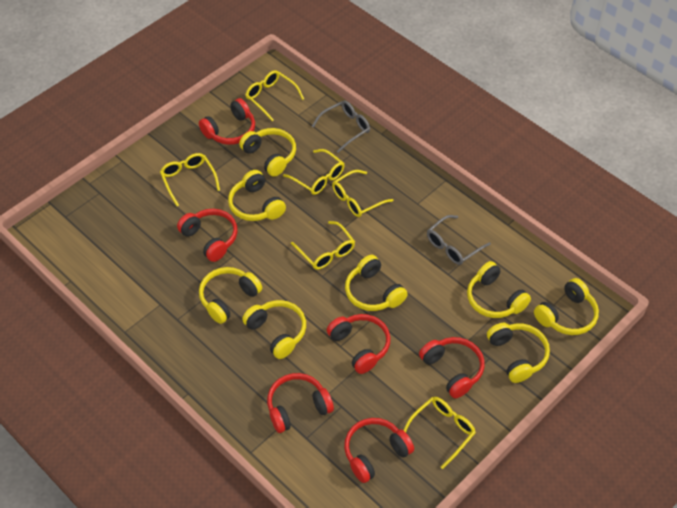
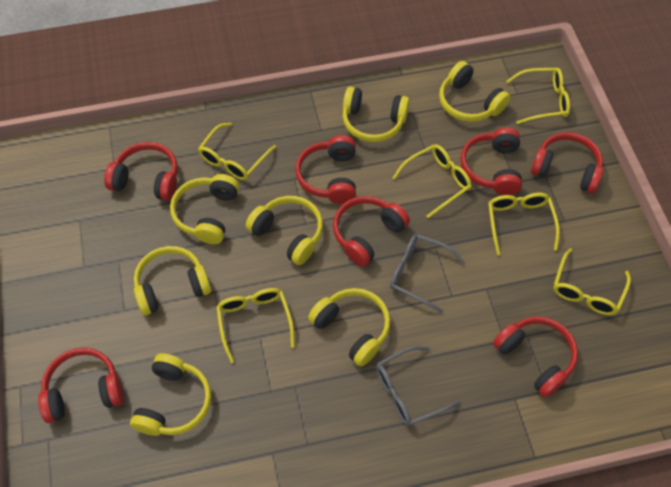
red headphones: [177,209,237,262] [199,98,255,145] [267,373,334,433] [327,314,391,374] [344,418,414,483] [419,337,484,399] = 6 -> [38,348,123,423] [104,142,178,201] [295,135,356,204] [333,196,410,267] [460,127,522,195] [493,316,578,398] [531,132,604,194] = 7
yellow headphones: [199,267,262,324] [228,170,286,221] [239,128,296,177] [242,300,306,359] [345,255,408,311] [467,261,531,318] [487,323,550,383] [534,278,599,335] = 8 -> [130,353,211,436] [134,246,211,316] [170,174,239,244] [246,196,323,265] [308,288,391,366] [342,86,410,142] [439,61,510,122] = 7

